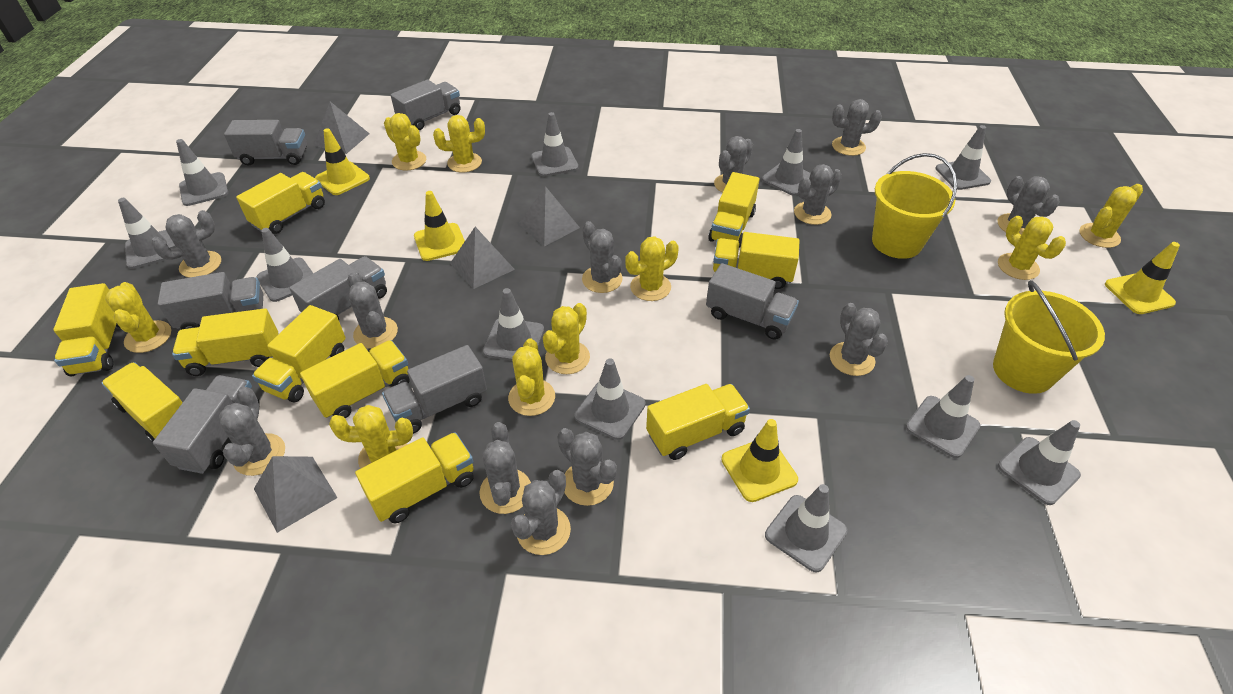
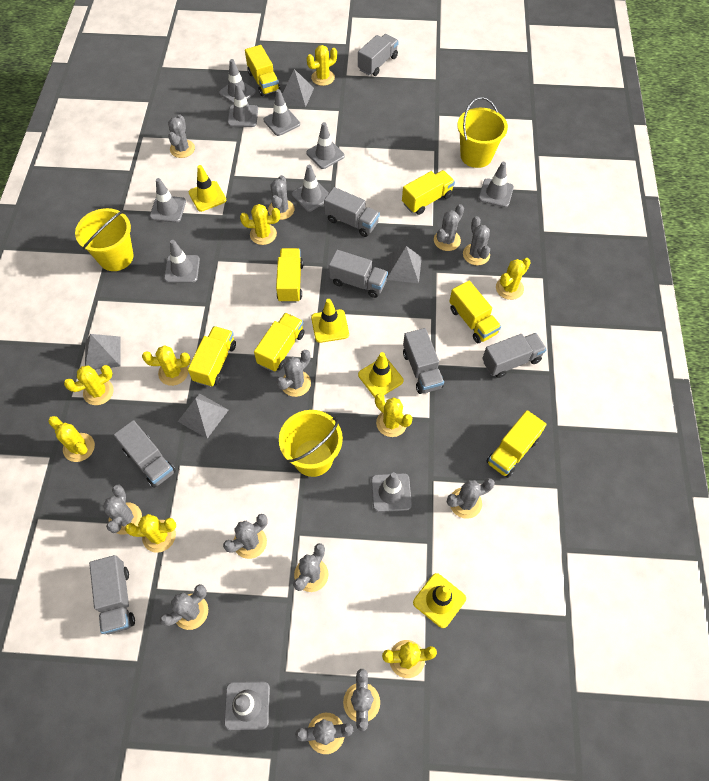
grey traffic cone: [118,198,175,269] [176,139,228,206] [257,228,313,302] [483,288,544,361] [531,112,579,176] [575,359,646,440] [762,129,811,196] [765,484,848,572] [906,375,981,458] [936,125,991,190] [998,420,1081,505] = 11 -> [150,178,186,223] [164,240,200,283] [219,59,256,104] [224,682,270,730] [227,83,258,127] [264,89,300,136] [292,165,329,212] [306,122,345,169] [371,472,412,512] [479,162,514,207] = 10
yellow bucket: [872,153,957,259] [993,280,1105,394] = 2 -> [75,208,133,271] [279,410,343,477] [457,97,508,168] = 3
yellow truck: [53,283,120,377] [102,362,183,443] [172,308,278,376] [236,172,325,234] [252,305,346,402] [300,340,410,419] [355,432,474,523] [646,384,750,460] [708,172,760,248] [713,232,800,289] = 10 -> [188,326,236,387] [245,45,280,96] [254,313,304,372] [276,248,303,303] [402,170,455,215] [449,281,501,343] [486,410,547,478] = 7

